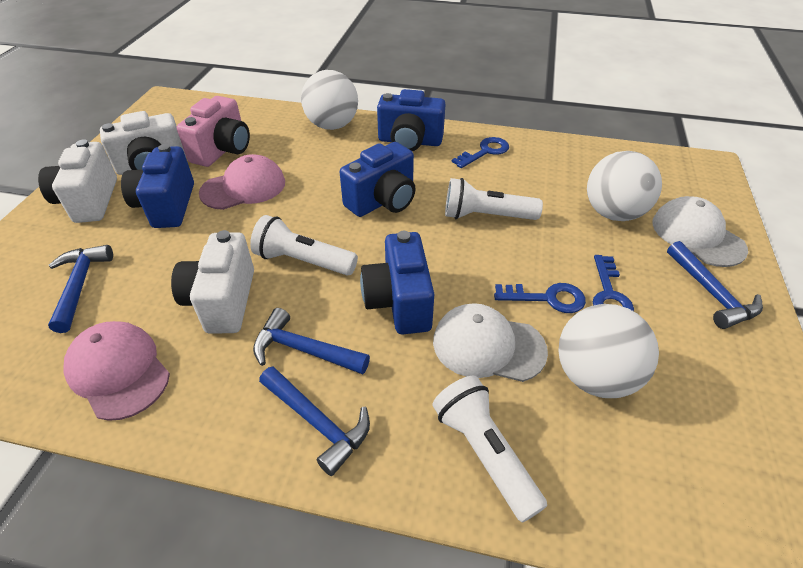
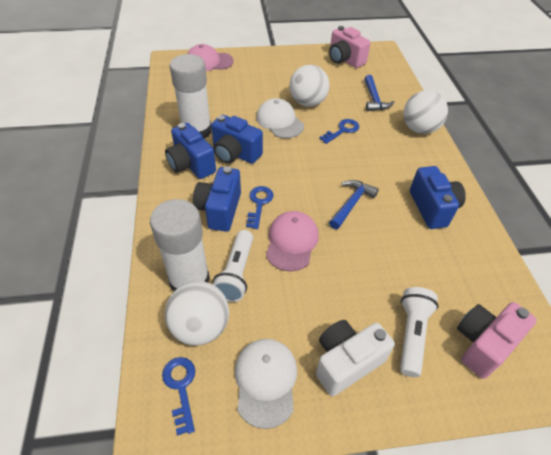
blue hammer: [48,245,113,333] [253,308,370,374] [259,366,370,476] [667,241,763,329] = 4 -> [329,180,379,229] [364,75,395,111] = 2
pink camera: [177,96,250,167] = 1 -> [329,26,371,68] [457,302,537,379] = 2
white camera: [38,140,117,223] [100,111,186,175] [171,230,254,334] = 3 -> [316,320,395,396] = 1
white flashlight: [250,215,358,275] [433,375,547,523] [445,178,543,220] = 3 -> [213,230,253,302] [400,287,439,377] = 2
white glue stick: none = 0 -> [150,199,210,291] [169,54,212,139] = 2

